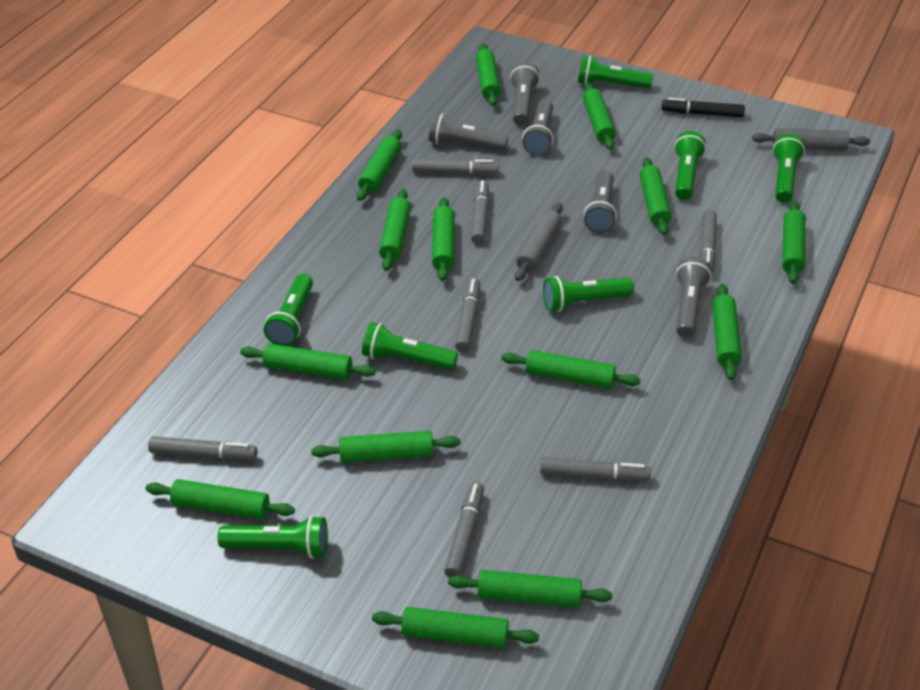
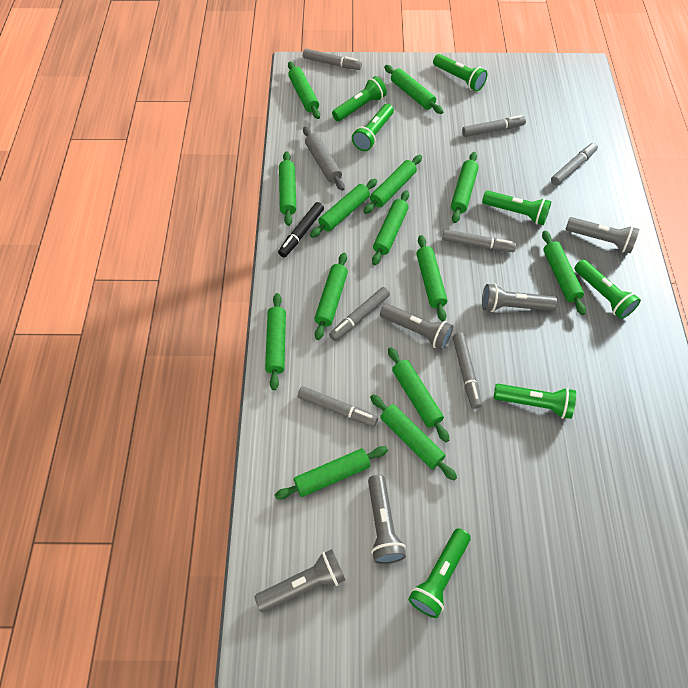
grey rolling pin: [515,203,563,281] [752,128,870,151] = 2 -> [303,127,344,191] = 1

